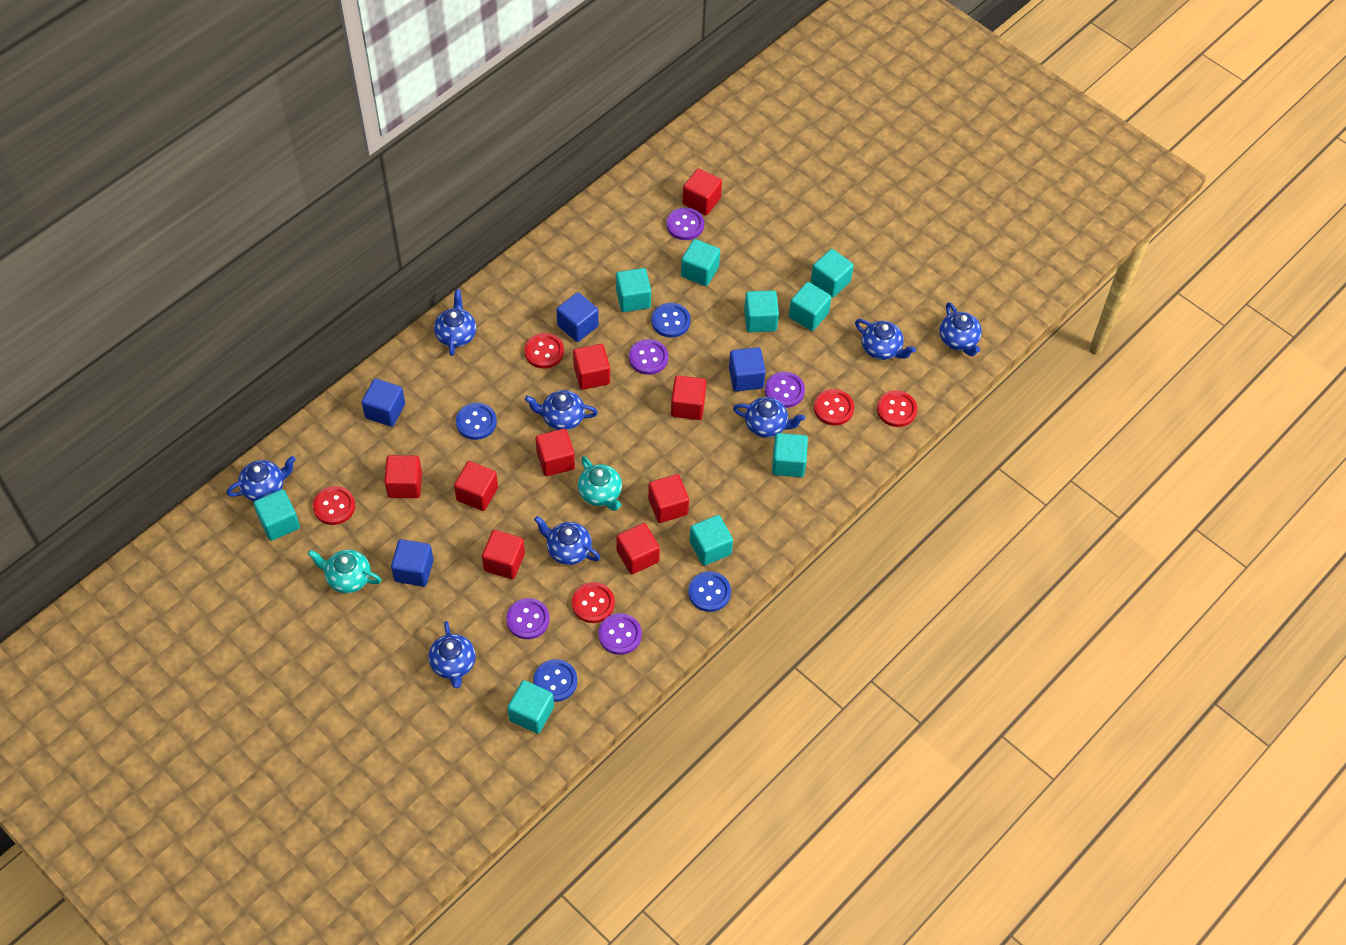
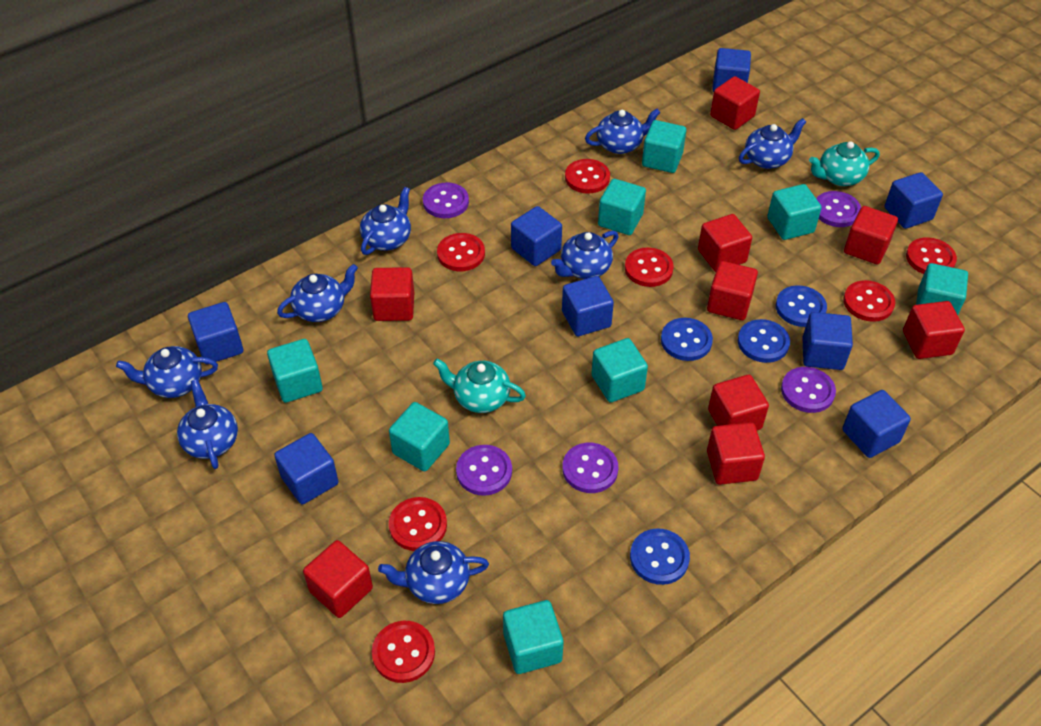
blue cube: [361,378,405,427] [391,539,433,587] [556,292,599,342] [729,347,766,391] = 4 -> [188,302,243,364] [274,433,339,504] [511,206,562,266] [562,276,614,336] [712,48,751,92] [803,312,853,370] [842,390,911,458] [885,172,943,229] = 8
red button: [313,486,355,525] [524,333,564,368] [572,582,615,623] [814,389,854,425] [877,390,917,427] = 5 -> [372,621,435,683] [389,497,447,551] [437,233,485,271] [565,159,610,194] [625,247,674,287] [843,280,895,322] [906,237,957,274] = 7
turquoise cube: [254,489,300,541] [507,680,554,734] [616,268,651,312] [681,239,720,286] [689,515,733,566] [744,290,779,332] [772,433,808,477] [789,282,832,331] [811,249,854,298] = 9 -> [267,339,323,403] [389,402,450,472] [503,600,564,674] [591,338,648,403] [598,179,646,235] [642,120,686,173] [767,184,822,240] [916,263,968,315] = 8

